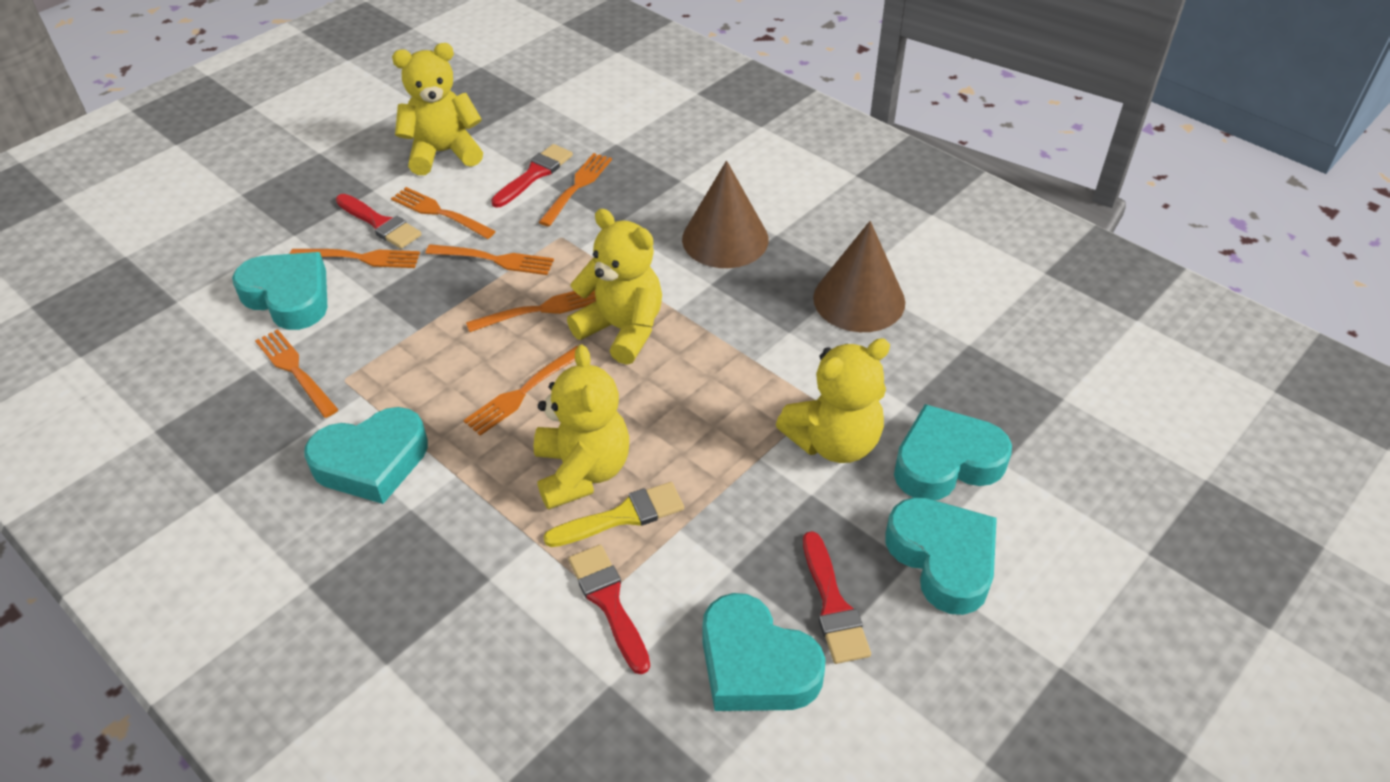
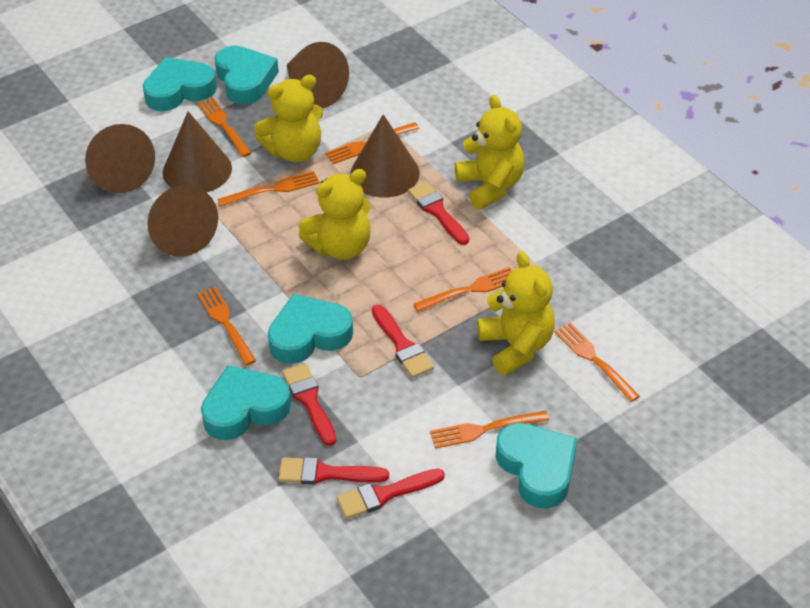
brown cone: [682,161,769,268] [813,221,905,332] = 2 -> [85,124,155,193] [147,185,218,257] [163,111,232,192] [287,42,349,108] [350,114,420,198] = 5
red brush: [336,194,421,249] [491,144,573,207] [568,545,650,675] [803,531,871,664] = 4 -> [279,457,389,484] [282,363,336,446] [337,469,445,519] [372,305,434,378] [408,182,469,245] = 5
yellow brush: [543,482,684,547] = 1 -> none = 0

